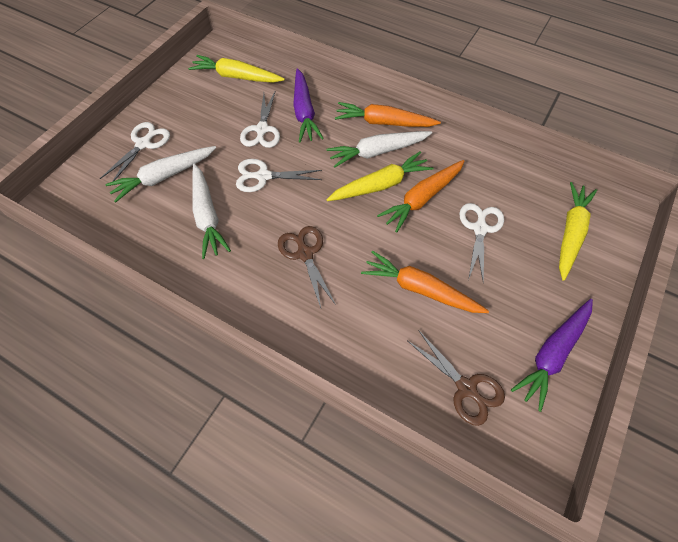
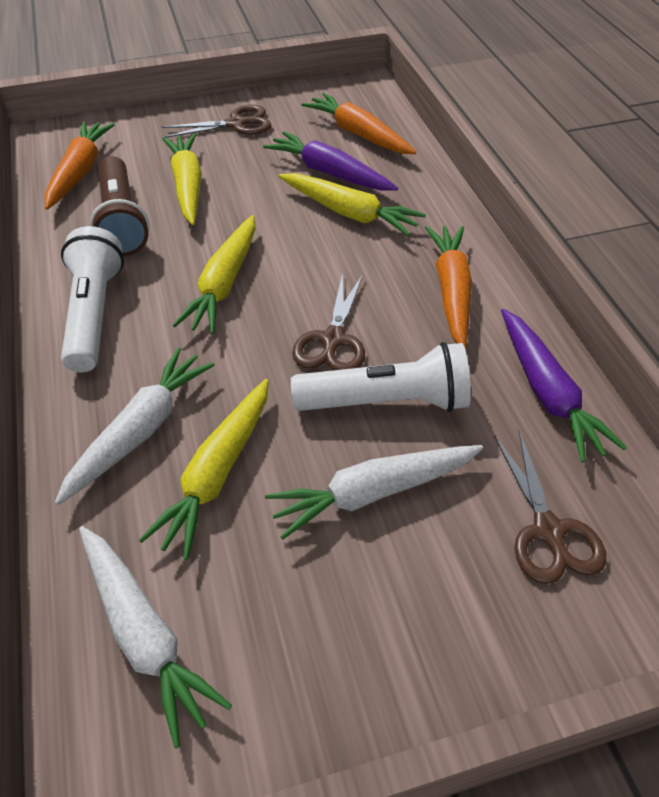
brown flashlight: none = 0 -> [90,156,150,256] = 1
brown scissors: [278,226,336,308] [408,330,505,426] = 2 -> [162,105,271,138] [292,272,365,370] [494,431,607,584] = 3
white flashlight: none = 0 -> [61,226,124,372] [291,342,471,412] = 2
white scissors: [100,122,170,182] [236,159,322,192] [240,90,280,148] [459,203,504,284] = 4 -> none = 0
yellow carrot: [188,55,285,83] [326,151,434,201] [559,182,597,281] = 3 -> [139,379,269,560] [162,133,202,225] [173,215,256,334] [279,173,426,236] = 4

